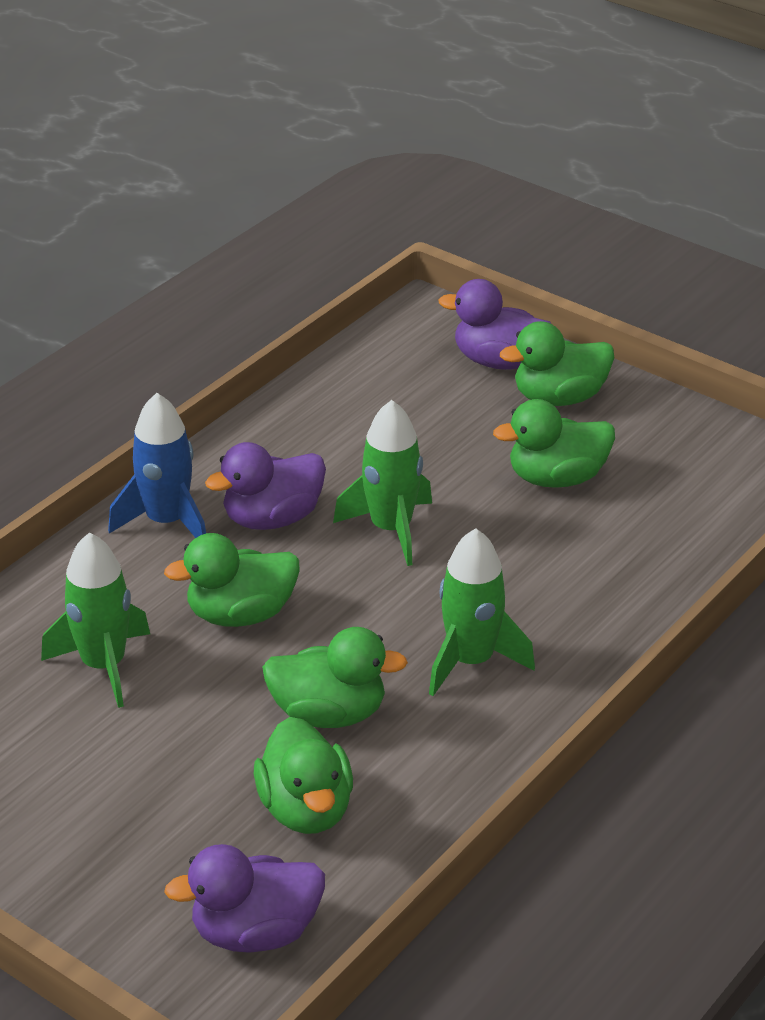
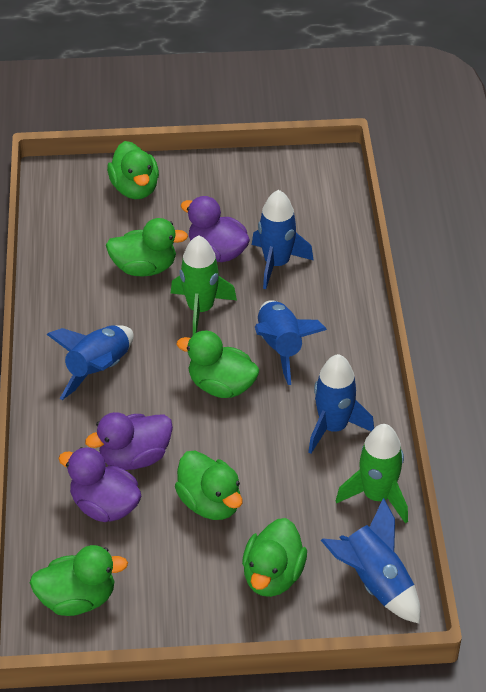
blue rocket: [108,393,206,538] = 1 -> [46,325,134,400] [252,190,313,289] [255,300,327,385] [308,354,374,453] [321,498,420,624] = 5
green duck: [164,533,299,627] [254,717,353,834] [262,627,408,728] [493,399,615,488] [500,321,614,406] = 5 -> [30,545,128,616] [106,218,188,276] [107,141,159,199] [175,450,243,520] [176,331,259,398] [242,518,307,597] = 6
green rocket: [41,532,150,708] [333,400,432,566] [429,528,535,696] = 3 -> [171,235,237,335] [336,424,408,524] = 2

